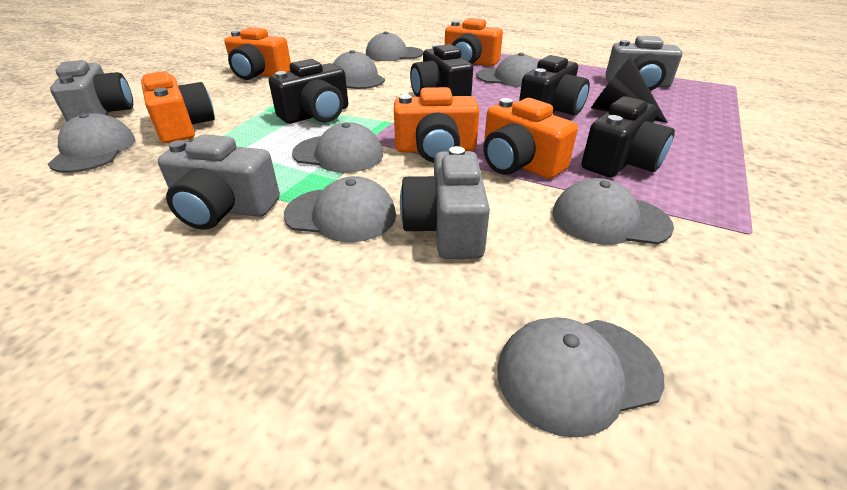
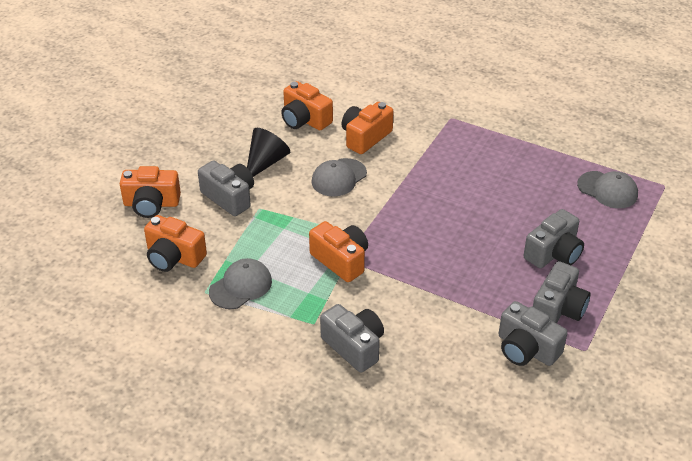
black camera: [269,59,348,124] [410,44,473,97] [519,55,590,116] [581,96,675,177] = 4 -> none = 0
grey camera: [50,60,133,121] [158,134,280,230] [400,146,490,259] [605,36,682,91] = 4 -> [198,161,254,216] [320,304,384,373] [499,301,567,366] [523,209,584,268] [533,261,590,323] = 5
grey cap: [48,113,135,173] [284,176,396,242] [292,122,383,173] [333,50,385,89] [366,31,423,61] [477,53,538,87] [497,317,664,438] [552,178,674,245] = 8 -> [209,258,272,309] [311,158,367,197] [577,171,638,208] = 3

